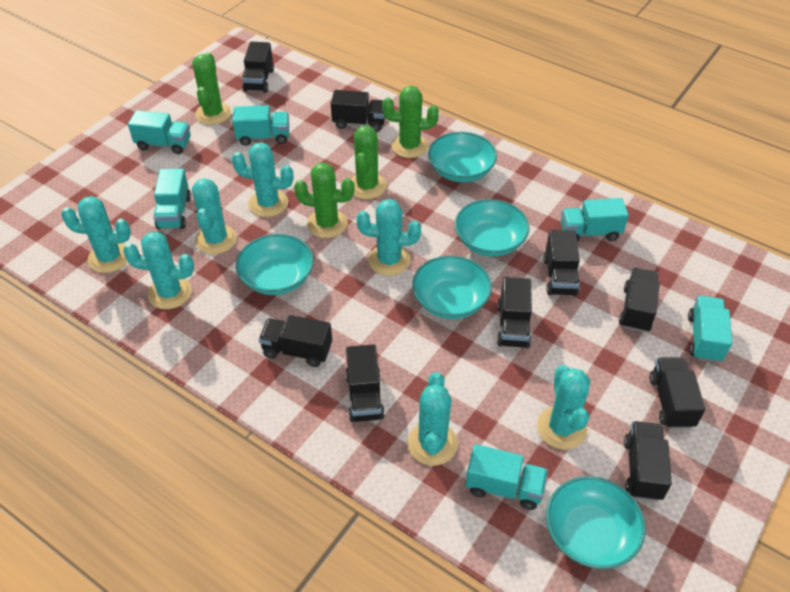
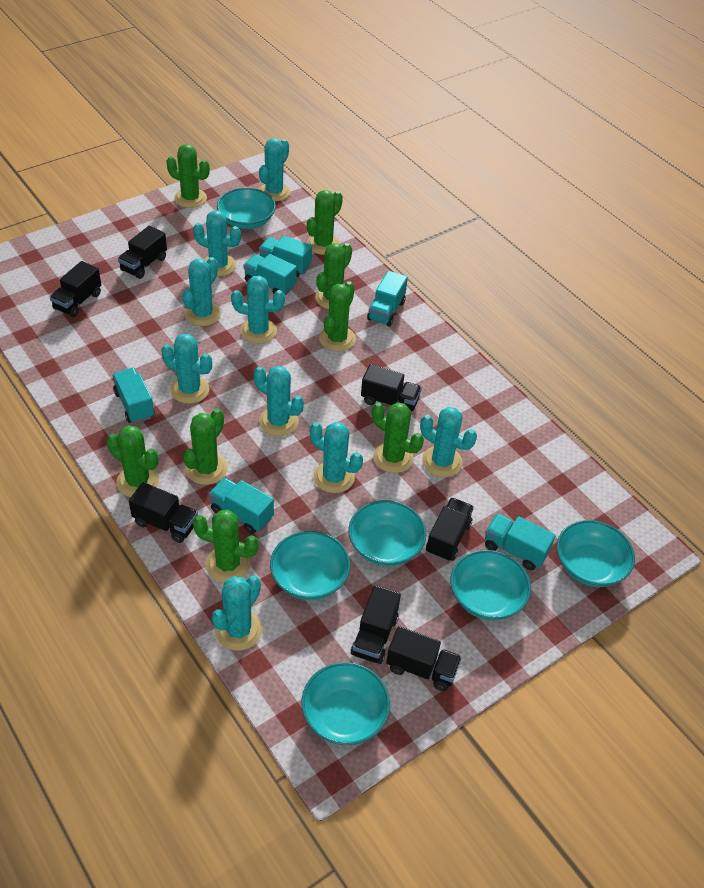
black truck: [242,42,274,93] [259,315,332,367] [331,90,385,132] [345,344,385,422] [497,277,532,348] [543,230,580,296] [619,268,660,333] [624,421,672,501] [650,357,705,429] = 9 -> [50,261,101,317] [118,226,167,279] [129,482,198,543] [351,585,401,664] [361,364,422,411] [386,626,462,691] [426,497,474,561] = 7
green cactus: [192,52,231,125] [294,163,355,238] [351,125,387,199] [382,86,439,158] = 4 -> [107,425,159,497] [166,144,210,208] [183,408,228,485] [193,510,259,583] [307,190,343,255] [315,243,352,309] [319,281,356,351] [372,402,424,473] = 8
turquoise bowl: [236,234,314,295] [412,256,492,319] [428,132,497,182] [455,199,530,257] [546,476,646,569] = 5 -> [217,188,276,229] [270,531,350,600] [301,662,390,745] [348,500,426,566] [450,550,531,620] [557,520,635,587] = 6
turquoise cactus: [61,196,131,273] [123,231,194,309] [192,178,237,255] [232,142,293,217] [356,199,421,276] [407,372,458,466] [537,365,590,449] = 7 -> [161,334,212,404] [182,257,221,326] [193,210,241,276] [212,576,262,651] [231,276,285,344] [254,366,304,436] [259,138,290,201] [310,422,363,493] [420,407,477,477] = 9

